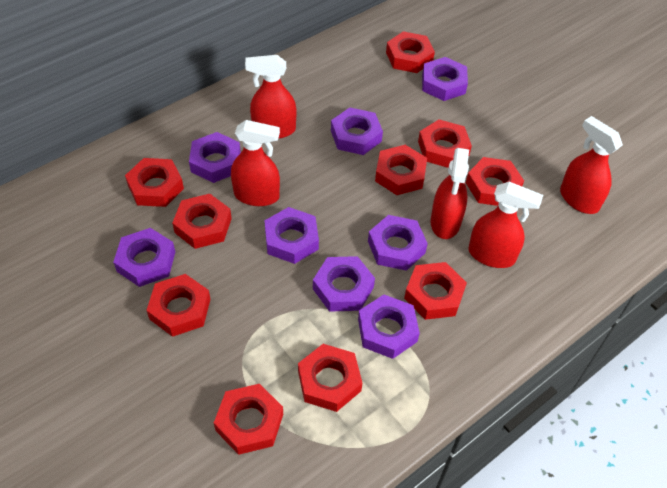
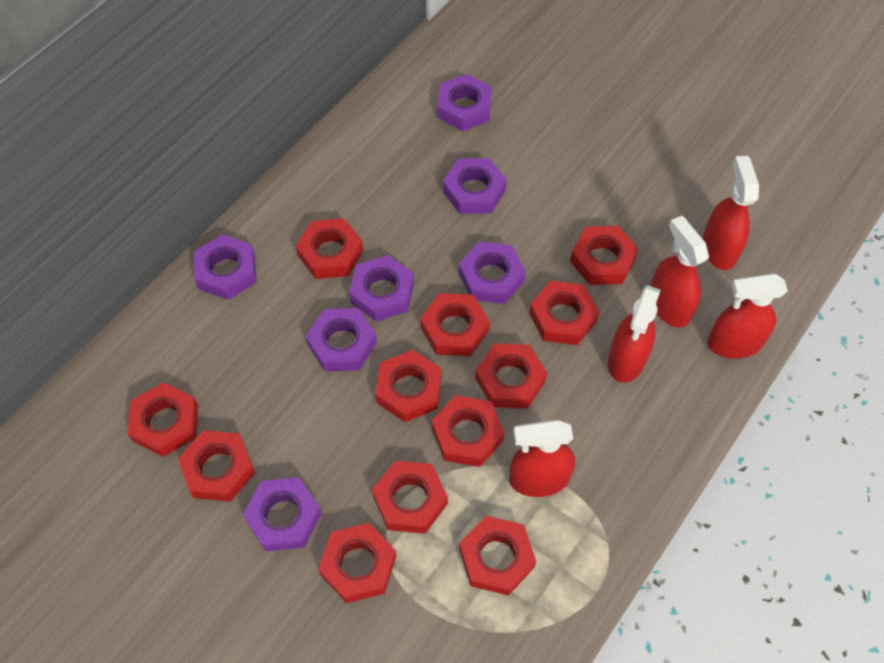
purple nut: [113,228,175,287] [189,132,241,183] [264,207,319,264] [313,256,375,312] [331,108,383,155] [358,295,420,359] [368,215,428,271] [422,57,468,101] = 8 -> [194,234,257,300] [242,477,322,551] [306,308,377,371] [349,255,414,321] [437,74,492,131] [443,158,507,214] [459,242,526,304] = 7
red nut: [125,158,184,207] [147,274,211,337] [172,194,232,249] [214,384,283,455] [298,344,362,412] [375,145,427,195] [386,31,435,73] [404,262,467,320] [418,120,472,168] [466,157,524,206] = 10 -> [127,382,199,457] [178,430,255,502] [296,218,363,279] [318,523,396,603] [372,461,448,534] [375,350,442,422] [420,293,490,356] [432,395,504,467] [459,516,536,596] [475,343,547,409] [529,281,600,345] [570,226,638,285] = 12

